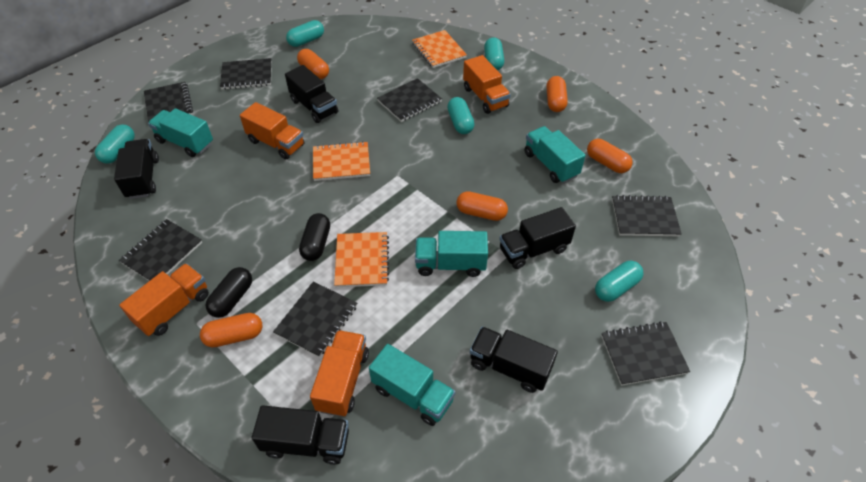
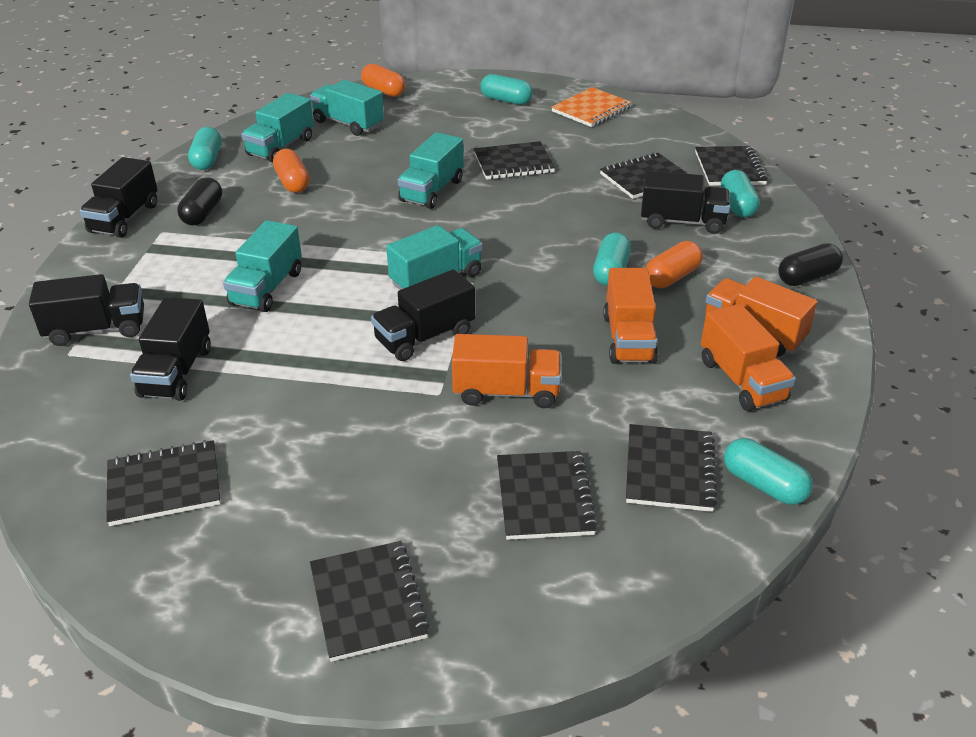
orange capsule: [200,313,263,347] [297,49,329,79] [456,191,508,221] [546,76,568,112] [587,139,633,173] = 5 -> [273,149,310,193] [361,64,405,97] [645,241,703,288] = 3
orange notebook: [313,141,370,181] [334,232,389,287] [412,30,467,68] = 3 -> [551,87,632,127] = 1
turquoise truck: [148,108,213,157] [369,344,455,426] [415,231,488,277] [524,126,586,183] = 4 -> [223,220,302,312] [241,93,314,162] [310,80,384,136] [386,225,483,290] [398,132,464,209] = 5

